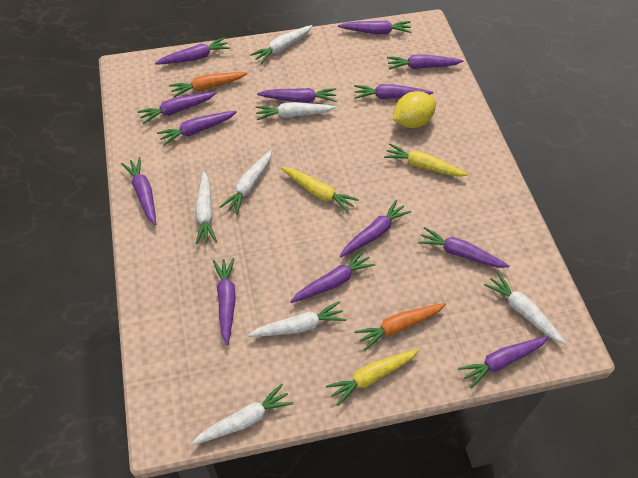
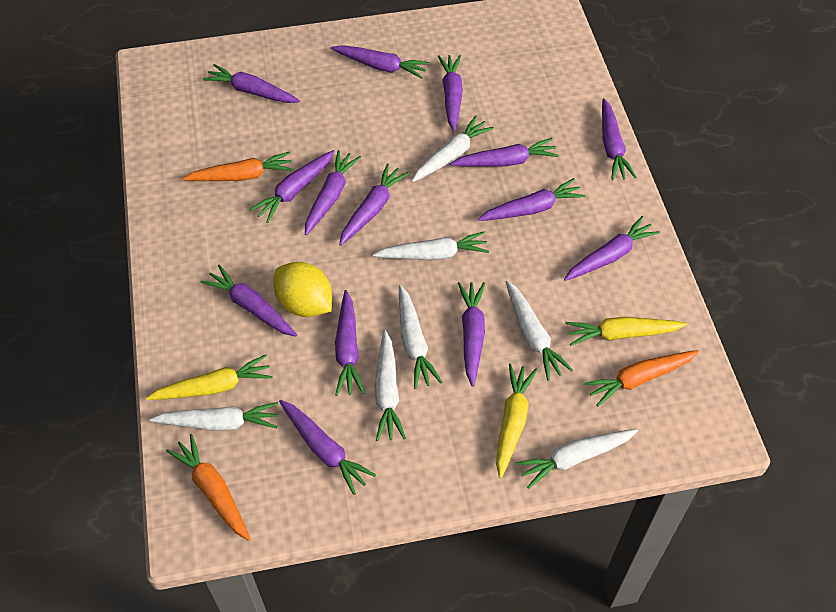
orange carrot: [169,72,248,98] [355,303,446,351] = 2 -> [166,434,250,541] [182,152,294,181] [584,350,699,407] = 3
purple carrot: [121,157,157,225] [137,92,216,124] [155,37,230,65] [157,111,237,146] [213,258,236,345] [257,88,336,103] [290,250,375,303] [338,20,412,34] [340,200,411,257] [354,84,433,99] [387,54,464,70] [418,227,510,268] [458,336,549,388] = 13 -> [201,265,297,337] [203,64,300,103] [249,150,334,223] [279,400,376,495] [305,150,361,235] [331,45,429,79] [335,290,365,396] [339,163,409,246] [438,55,463,131] [450,138,559,167] [458,282,485,387] [478,178,585,221] [564,216,660,281] [602,98,637,180] = 14

